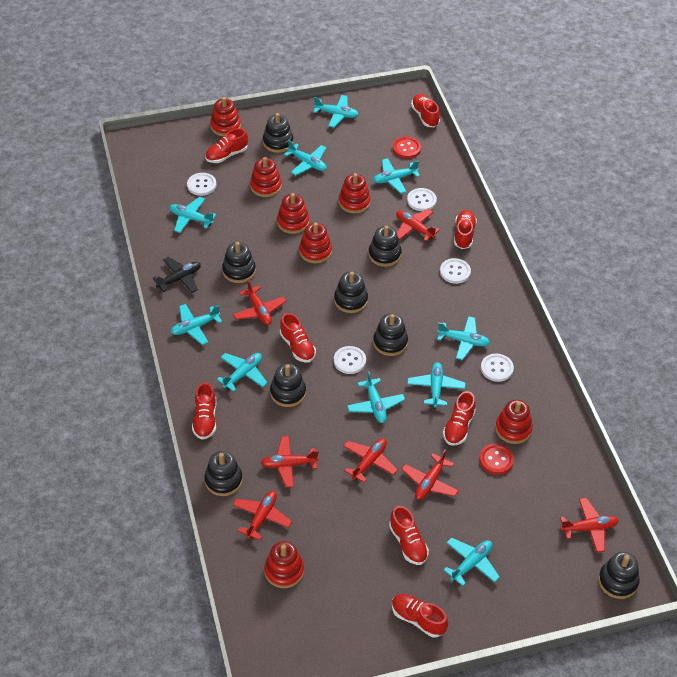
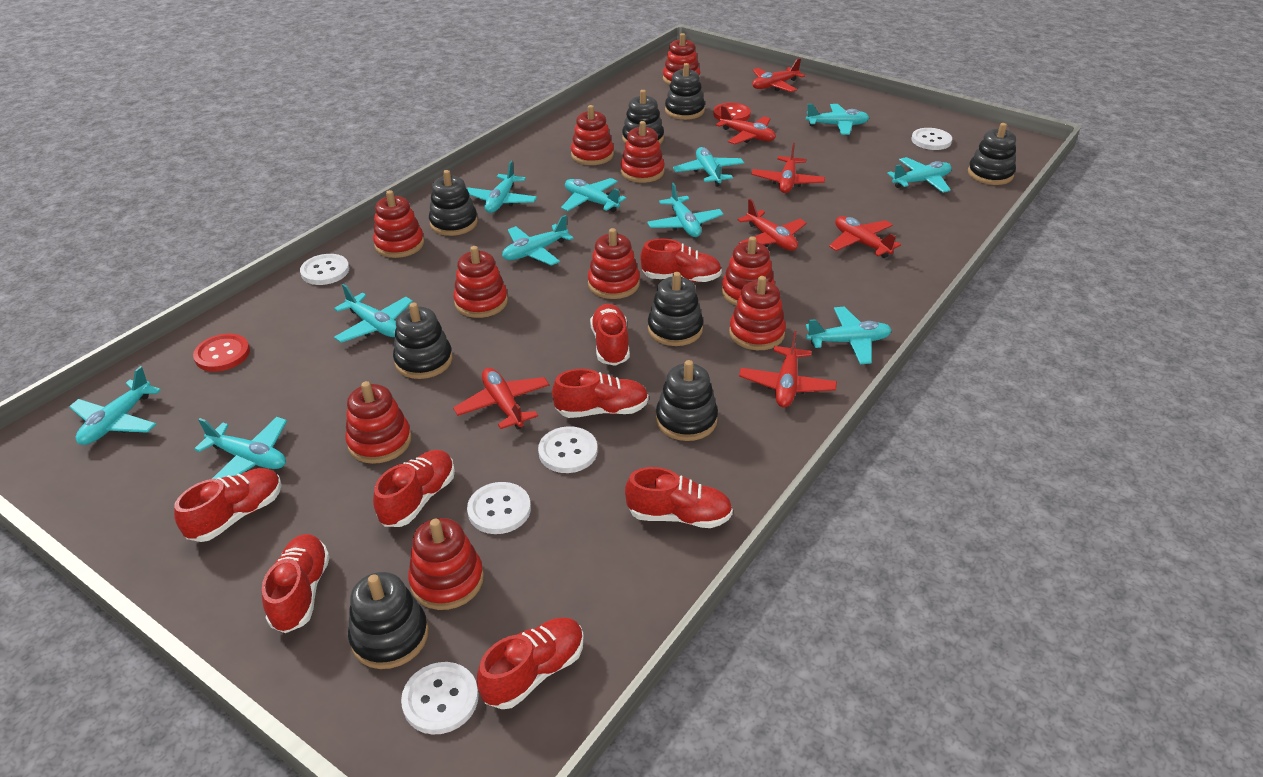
black plane: [152,257,201,293] = 1 -> none = 0
red stacking toy: [210,97,241,136] [250,157,282,197] [264,541,304,588] [277,193,309,234] [299,222,332,263] [339,173,371,214] [495,400,533,444] = 7 -> [345,381,412,464] [373,190,424,258] [408,518,484,610] [453,246,508,318] [571,105,614,165] [588,228,640,299] [620,121,665,183] [663,33,700,85] [722,236,775,306] [729,276,786,350] = 10
turquoise plane: [169,197,216,233] [171,304,222,345] [217,353,268,392] [284,140,327,176] [313,95,359,128] [347,371,405,423] [373,158,420,194] [407,362,465,408] [437,316,490,360] [444,537,500,586] = 10 -> [69,366,161,445] [194,417,287,479] [334,284,413,343] [466,161,537,213] [502,215,574,266] [561,178,626,212] [647,183,723,237] [673,147,744,187] [806,104,869,135] [806,307,892,364] [887,157,952,193] = 11

